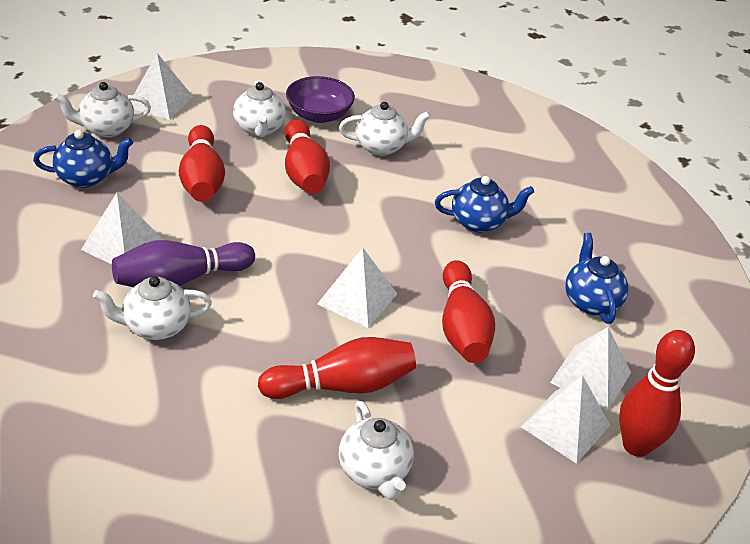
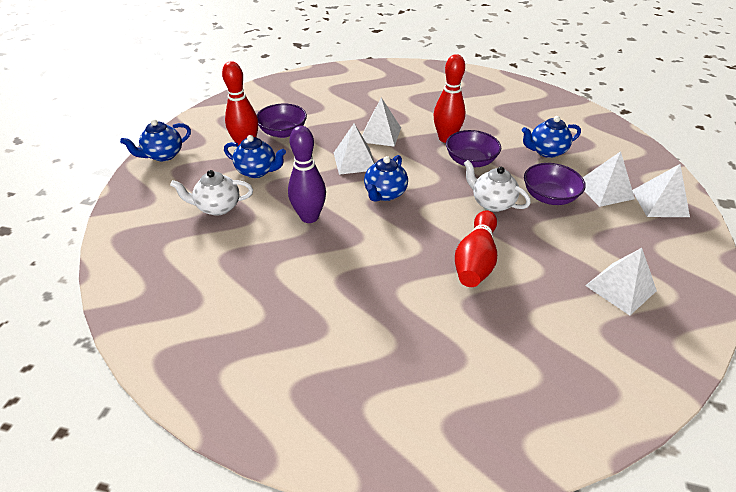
blue teapot: [33,130,133,188] [435,176,534,233] [565,233,628,324] = 3 -> [120,119,191,161] [224,135,286,178] [364,155,408,202] [522,116,581,158] = 4
purple bowl: [286,76,355,123] = 1 -> [257,104,307,138] [446,130,501,167] [524,163,586,205] = 3
red bowling pin: [179,125,225,202] [258,337,416,399] [285,119,330,194] [442,260,495,363] [619,330,695,457] = 5 -> [222,61,258,146] [434,54,466,143] [455,210,497,287] = 3
white teapot: [54,82,151,137] [93,276,212,340] [233,81,286,137] [339,102,431,156] [339,401,414,500] = 5 -> [170,170,253,216] [464,160,531,212] = 2

